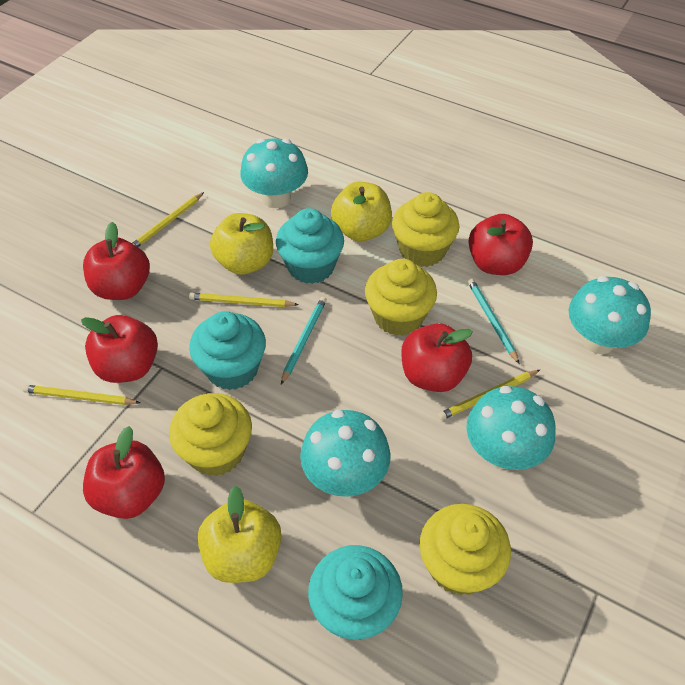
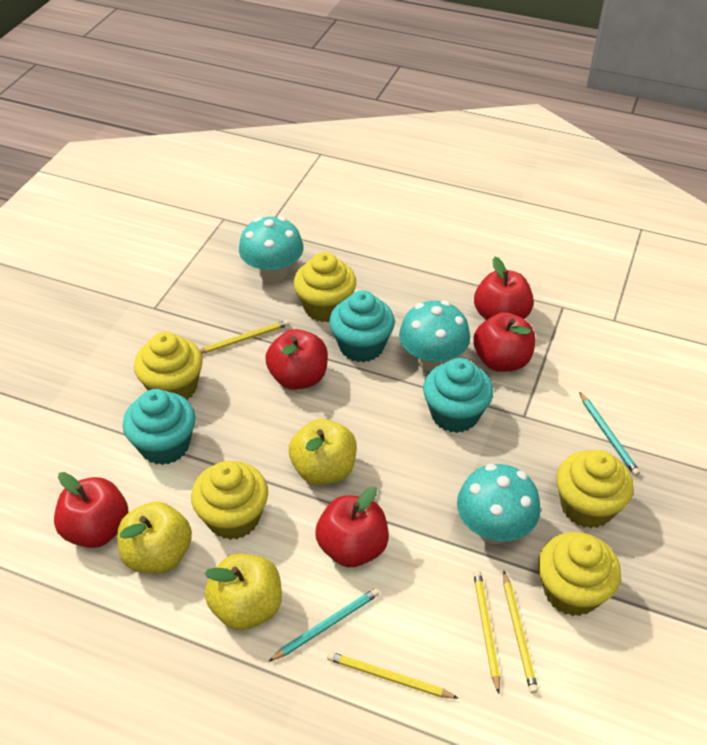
turquoise mushroom: [240,138,308,208] [300,410,391,497] [466,386,556,470] [569,276,651,354] = 4 -> [239,216,304,282] [399,300,470,371] [457,464,541,544] = 3
yellow cupcake: [169,393,252,476] [365,259,437,336] [392,192,459,267] [420,504,511,596] = 4 -> [134,332,203,401] [191,461,268,540] [294,252,356,322] [538,532,621,616] [556,450,634,528] = 5

